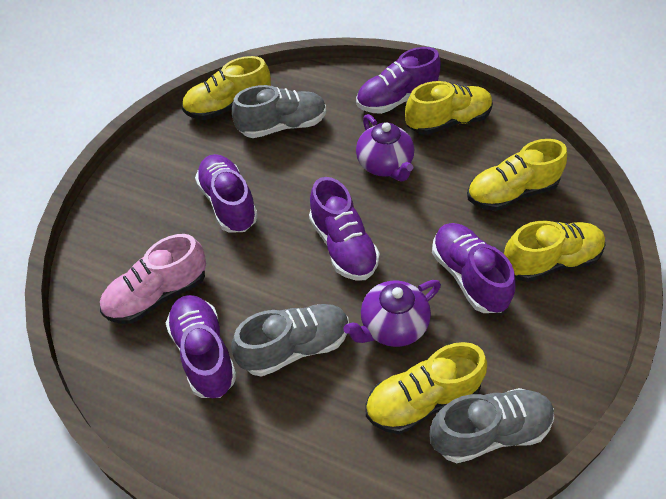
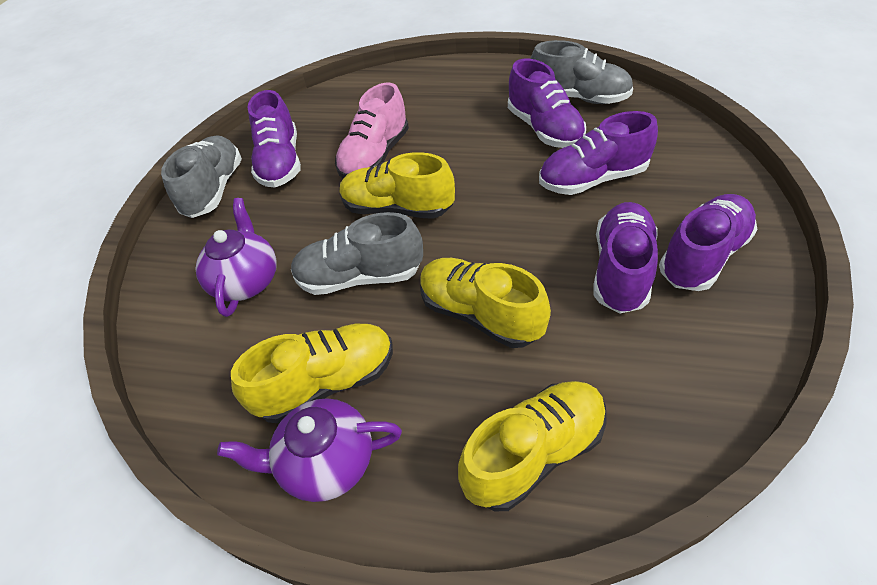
yellow shoe: [182,56,271,120] [366,342,487,434] [405,81,493,135] [467,139,567,211] [504,221,606,282] = 5 -> [231,324,393,424] [340,152,455,219] [420,258,551,348] [458,381,607,511] = 4

